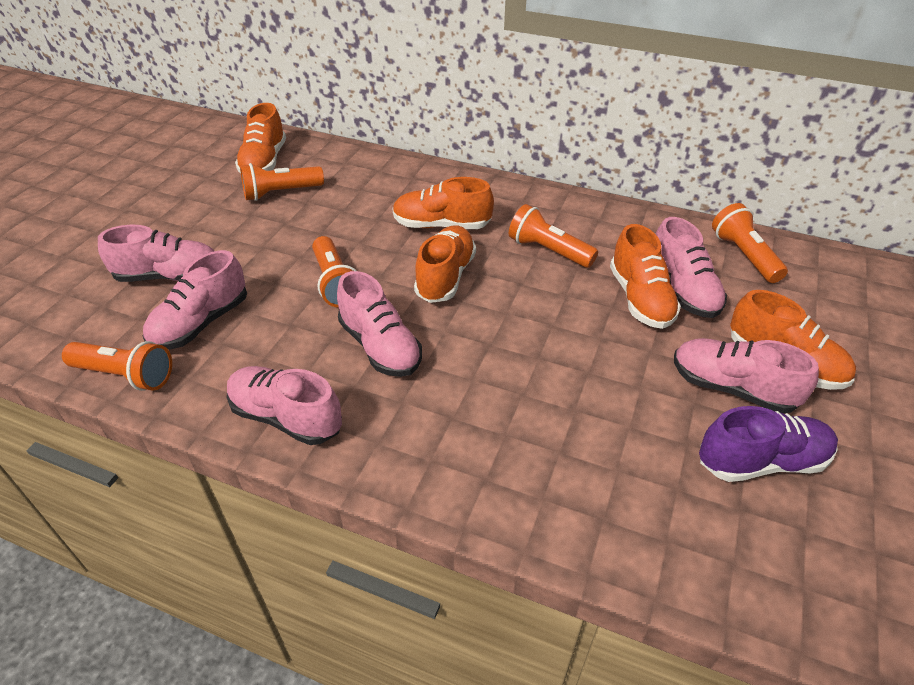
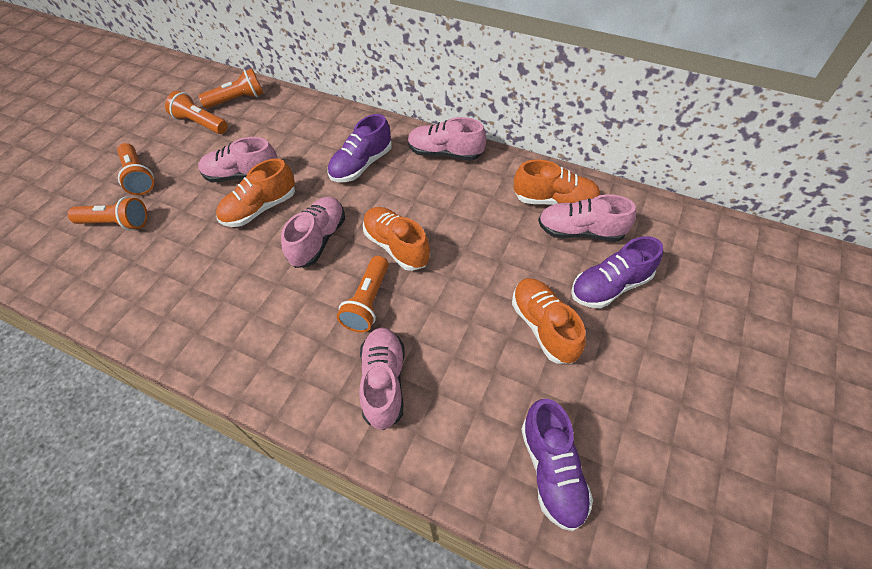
orange shoe: [235,103,286,174] [392,177,494,229] [414,225,476,303] [610,224,681,329] [730,290,856,390] = 5 -> [216,158,295,227] [363,207,430,271] [512,278,586,364] [514,160,600,205] = 4
pink shoe: [98,225,214,282] [143,250,247,350] [227,366,342,445] [337,271,422,377] [656,217,727,318] [674,338,819,413] = 6 -> [198,137,278,182] [281,197,345,268] [359,328,405,430] [408,117,486,161] [538,194,636,242] = 5
purple shoe: [699,406,838,482] = 1 -> [327,114,392,182] [521,399,593,531] [571,236,663,308] = 3

